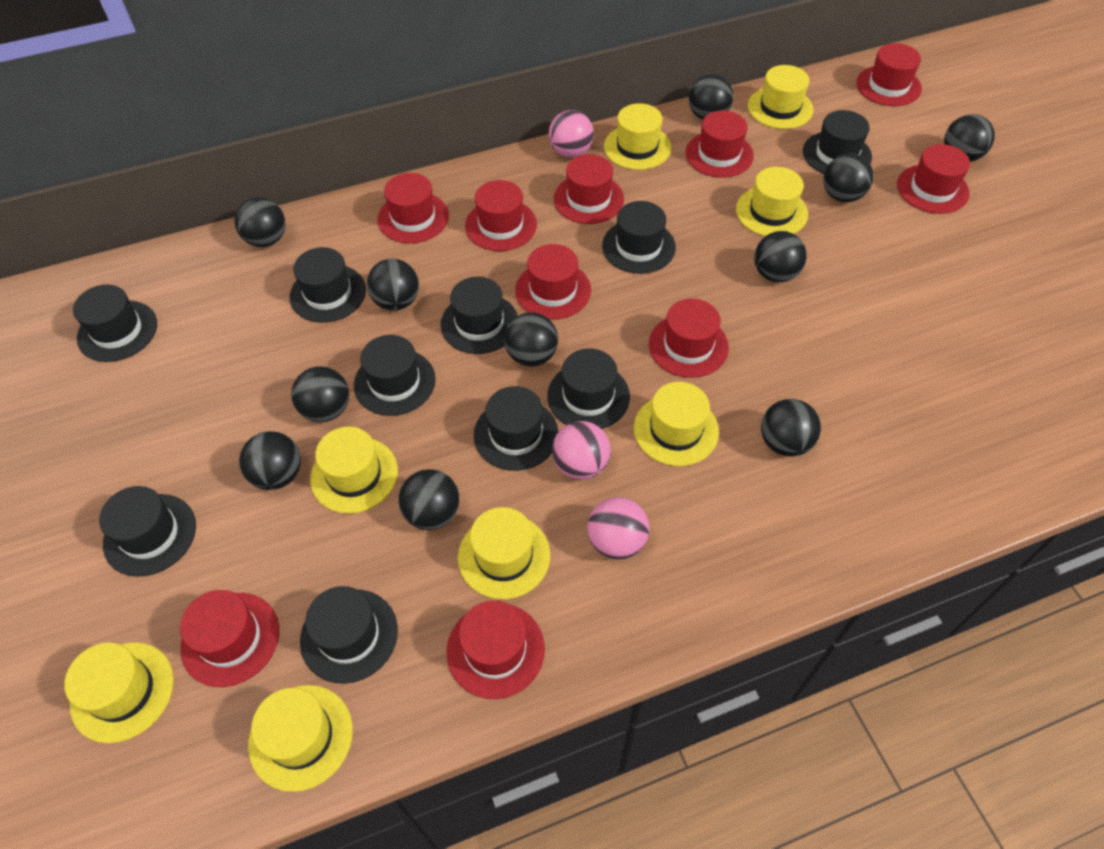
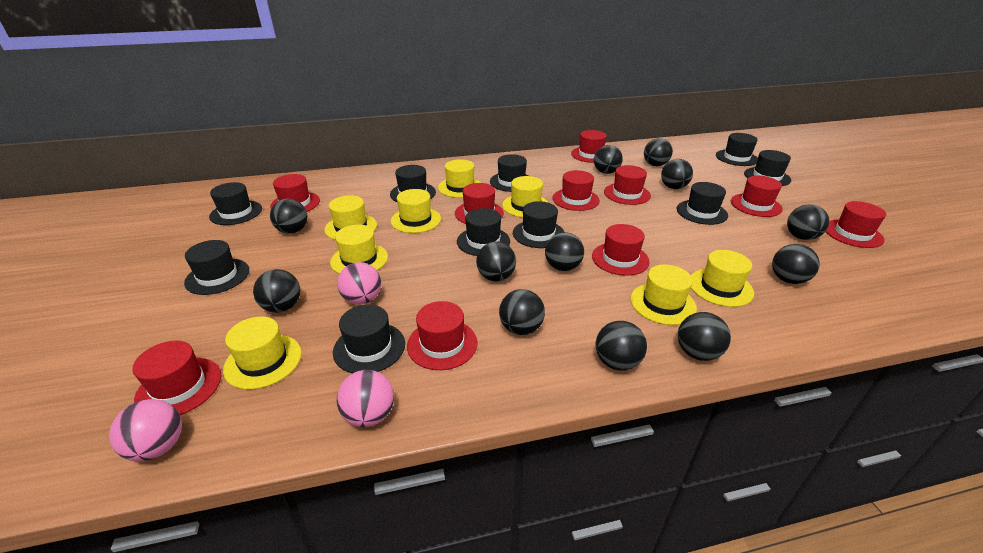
black ball: [234,197,286,247] [239,431,301,490] [291,366,349,422] [367,259,419,311] [398,469,459,530] [504,312,558,366] [689,74,733,120] [754,231,807,282] [761,399,821,457] [824,153,873,202] [944,114,995,162] = 11 -> [253,269,300,313] [270,199,307,234] [476,242,516,281] [499,289,545,335] [545,232,584,271] [594,145,623,174] [596,321,647,371] [644,138,673,166] [661,159,693,189] [678,312,731,361] [772,244,820,284] [787,204,829,240] = 12

